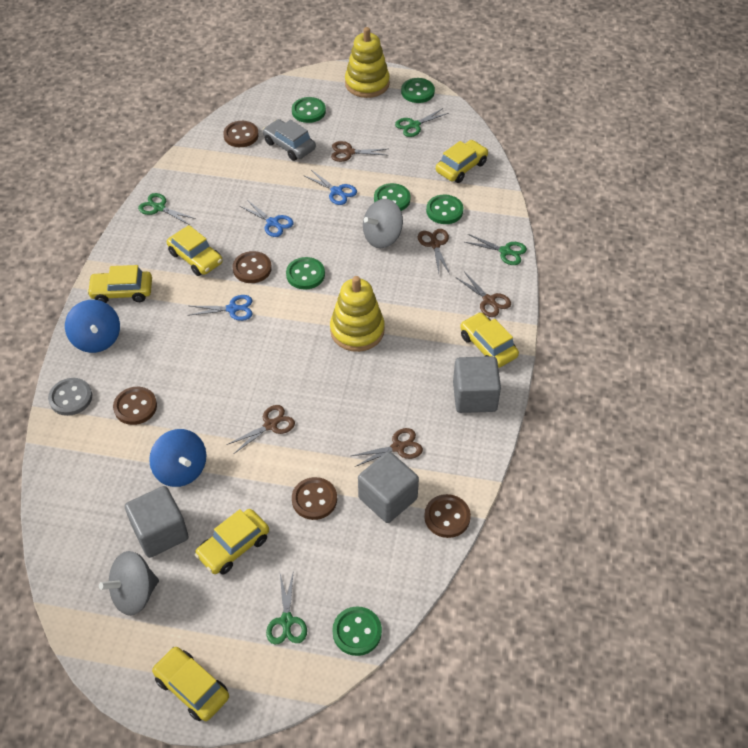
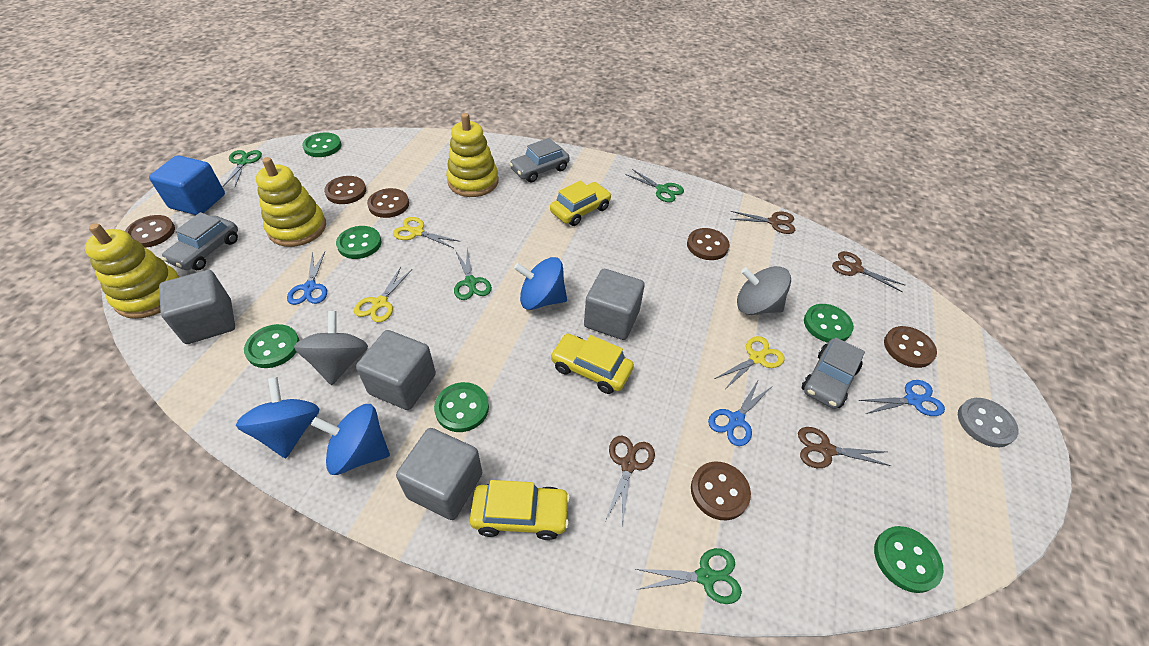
blue cube: none = 0 -> [149,155,225,215] = 1
blue spinning top: [65,300,120,353] [149,429,206,487] = 2 -> [236,377,320,458] [311,404,390,475] [514,257,567,310] = 3
brown button: [113,387,157,425] [223,121,259,147] [232,251,272,283] [292,477,337,520] [424,494,471,538] = 5 -> [125,215,175,248] [324,176,366,204] [367,188,409,218] [687,228,729,260] [691,462,751,520] [884,326,937,368] = 6
brown scissors: [227,405,295,454] [331,141,389,162] [351,428,423,467] [418,229,450,274] [455,273,511,317] = 5 -> [606,436,655,526] [731,211,795,234] [798,427,891,468] [832,251,905,292] = 4
grey car: [263,119,316,161] = 1 -> [162,212,238,270] [510,138,570,183] [802,337,865,409] = 3
grey cube: [125,486,189,558] [358,451,419,523] [453,356,501,413] = 3 -> [159,270,235,344] [356,330,436,410] [396,428,482,520] [584,269,645,340] = 4
yellow car: [87,265,152,303] [152,647,229,721] [167,225,223,276] [195,509,269,574] [436,140,488,183] [460,312,519,368] = 6 -> [470,480,570,540] [550,180,611,226] [550,334,634,394] = 3
yellow scissors: none = 0 -> [354,267,412,322] [393,217,460,248] [714,336,785,388] = 3
yellow stacking toy: [330,276,385,352] [345,27,390,98] = 2 -> [85,223,180,319] [256,157,326,247] [446,113,499,197] = 3

